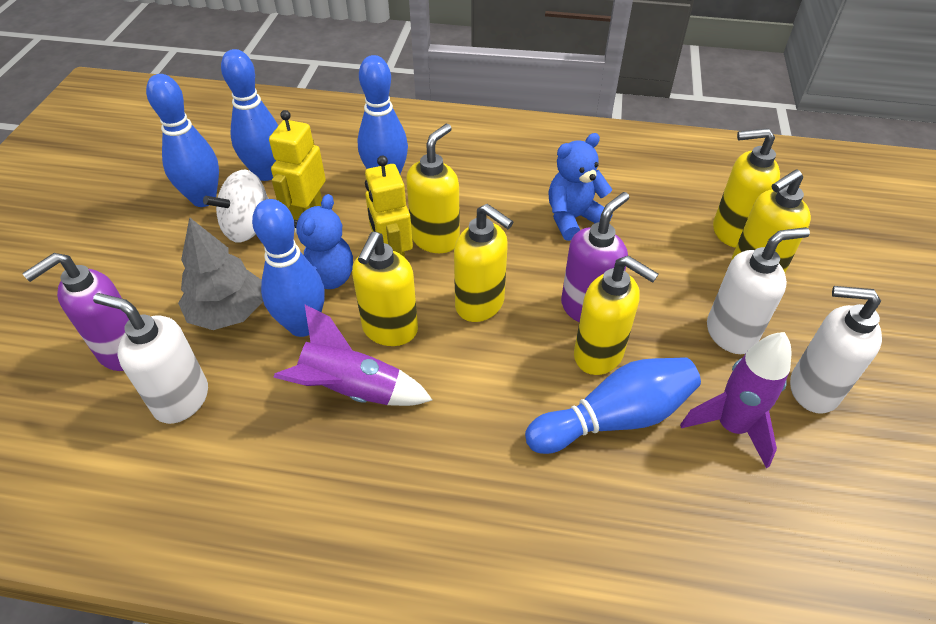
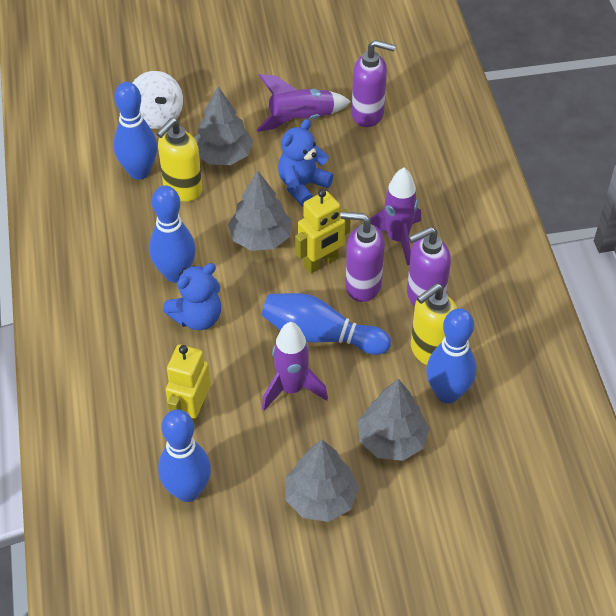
grey tree: [178,217,263,330] = 1 -> [194,87,253,165] [228,171,292,251] [286,440,359,522] [358,379,430,461] = 4
purple rocket: [273,305,432,406] [680,332,791,468] = 2 -> [257,74,351,132] [262,322,328,411] [370,168,421,265] = 3
purple soap dispenser: [22,253,129,371] [561,192,629,322] = 2 -> [340,212,385,302] [352,40,396,127] [407,227,451,306] = 3
white soap dispenser: [93,293,208,424] [707,227,810,354] [790,286,882,414] = 3 -> none = 0
yellow soap dispenser: [352,232,418,346] [406,124,460,253] [454,204,513,322] [574,256,658,375] [713,128,780,247] [732,169,811,272] = 6 -> [156,118,202,202] [411,283,457,365] = 2

